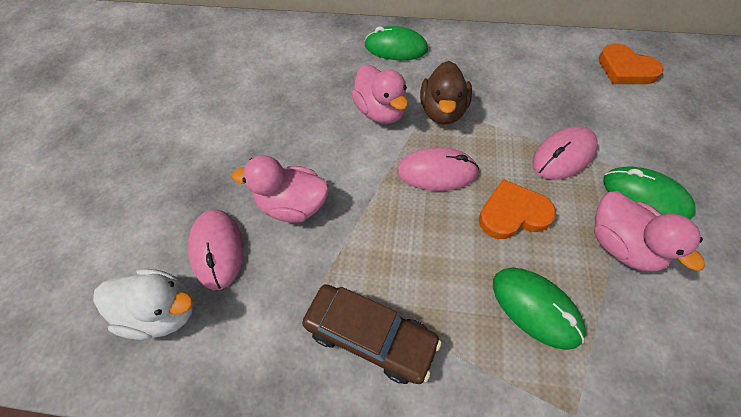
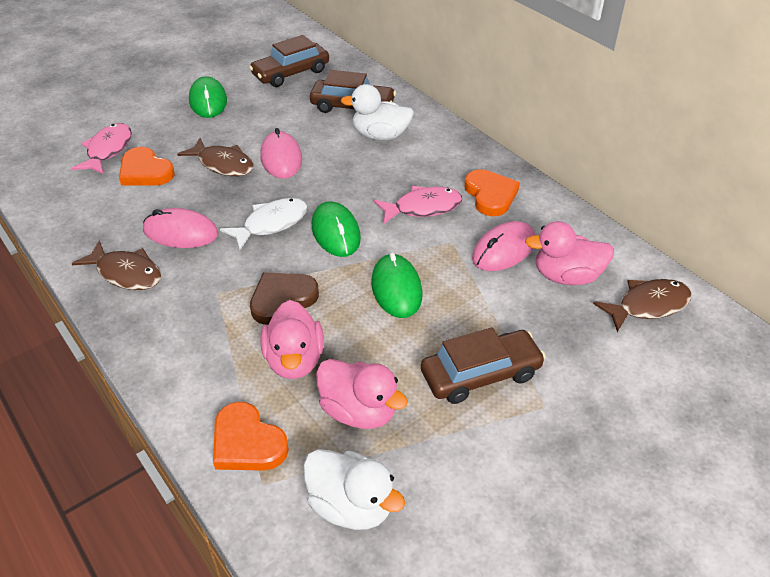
brown car: [302,284,442,384] = 1 -> [249,35,329,87] [310,70,396,113] [421,327,546,404] = 3
brown duck: [420,61,472,125] = 1 -> none = 0
brown fish: none = 0 -> [71,240,161,290] [177,138,254,176] [593,279,692,332] = 3
brown heart: none = 0 -> [250,272,319,325] = 1
orange heart: [479,179,556,239] [598,44,664,84] = 2 -> [119,147,175,186] [213,402,289,471] [464,169,520,216] = 3
pink fish: none = 0 -> [71,123,132,174] [374,186,462,224] = 2
white duck: [93,269,193,340] = 1 -> [303,449,405,530] [341,84,414,140] = 2
white fish: none = 0 -> [220,198,308,250] = 1

